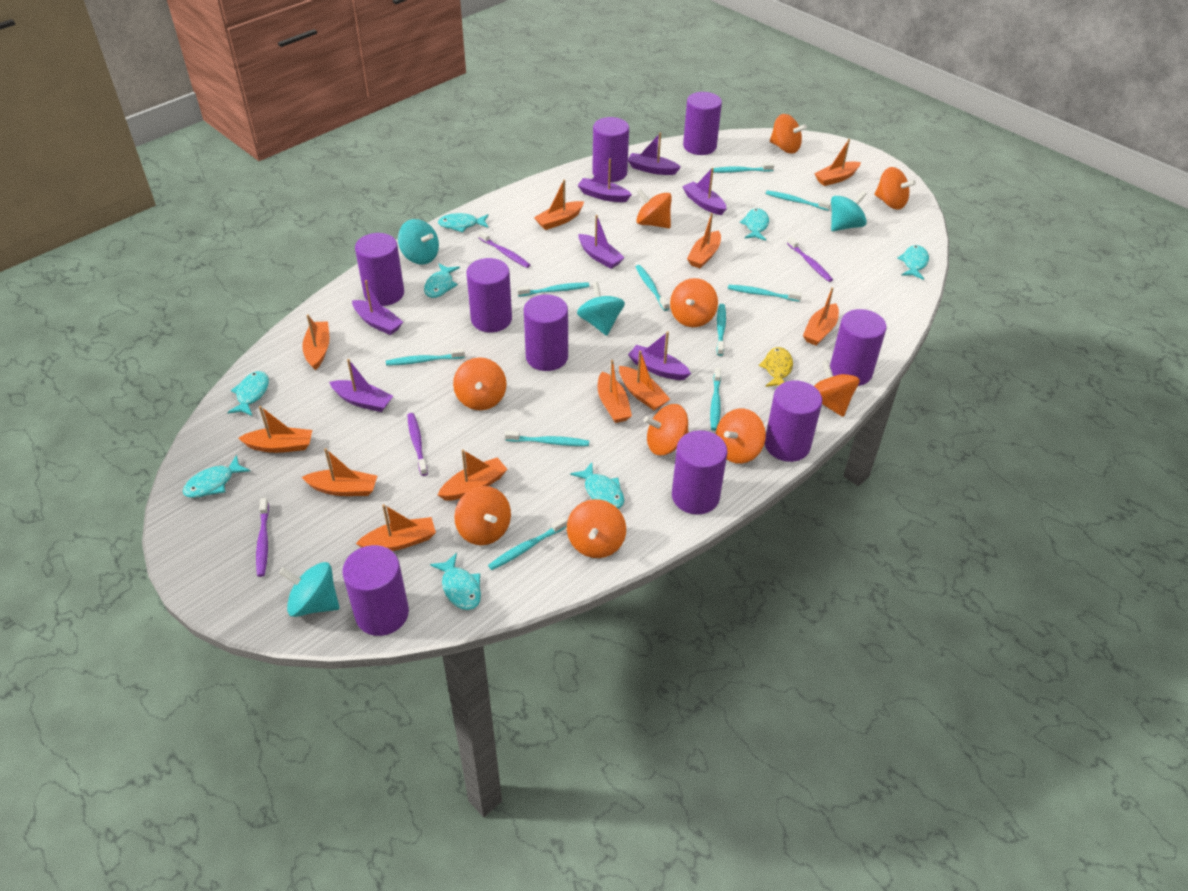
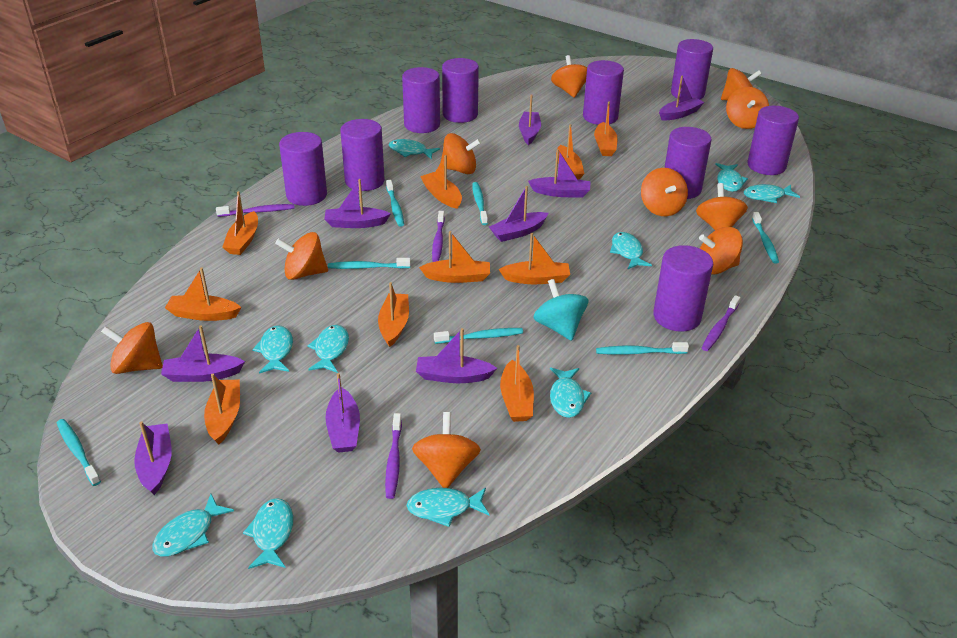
orange boat: [238,406,312,453] [301,448,377,496] [302,314,330,370] [356,504,436,551] [438,449,507,501] [534,180,584,230] [598,360,632,423] [619,350,670,410] [687,213,721,268] [803,287,839,345] [814,139,861,186] = 11 -> [165,268,241,321] [204,374,240,445] [222,191,258,255] [378,282,409,347] [419,231,490,283] [420,155,462,209] [499,233,570,284] [500,345,534,422] [556,124,585,180] [594,101,618,156] = 10
purple boat: [329,359,393,412] [352,280,403,335] [577,159,632,202] [578,215,625,269] [628,132,681,175] [628,331,691,380] [682,168,726,215] = 7 -> [134,421,172,495] [161,325,245,382] [324,179,391,228] [325,373,360,453] [416,328,497,383] [489,186,548,242] [519,94,541,145] [528,149,591,198] [659,76,704,120] = 9
turquoise fish: [183,455,250,498] [227,371,269,416] [424,263,460,298] [430,553,481,610] [438,213,489,232] [570,462,625,508] [740,208,769,241] [897,245,929,280] = 8 -> [152,494,234,557] [243,498,293,569] [252,325,293,374] [308,325,349,373] [389,139,440,159] [406,488,489,527] [550,368,591,418] [610,232,652,269] [715,163,748,192] [744,184,800,203] = 10
turquoise spinning top: [279,562,339,617] [398,219,439,265] [577,282,625,336] [831,191,867,231] = 4 -> [533,279,588,341] = 1
turquoise toothbrush: [386,348,465,366] [488,517,567,570] [505,431,589,446] [517,283,590,297] [636,265,669,311] [710,163,774,173] [710,368,721,431] [717,304,726,356] [728,285,802,302] [766,190,831,211] = 10 -> [57,419,101,486] [328,258,411,269] [386,180,404,227] [434,328,523,344] [472,182,488,225] [596,342,689,355] [752,212,779,264] = 7
yellow fish: [759,347,793,387] = 1 -> none = 0

